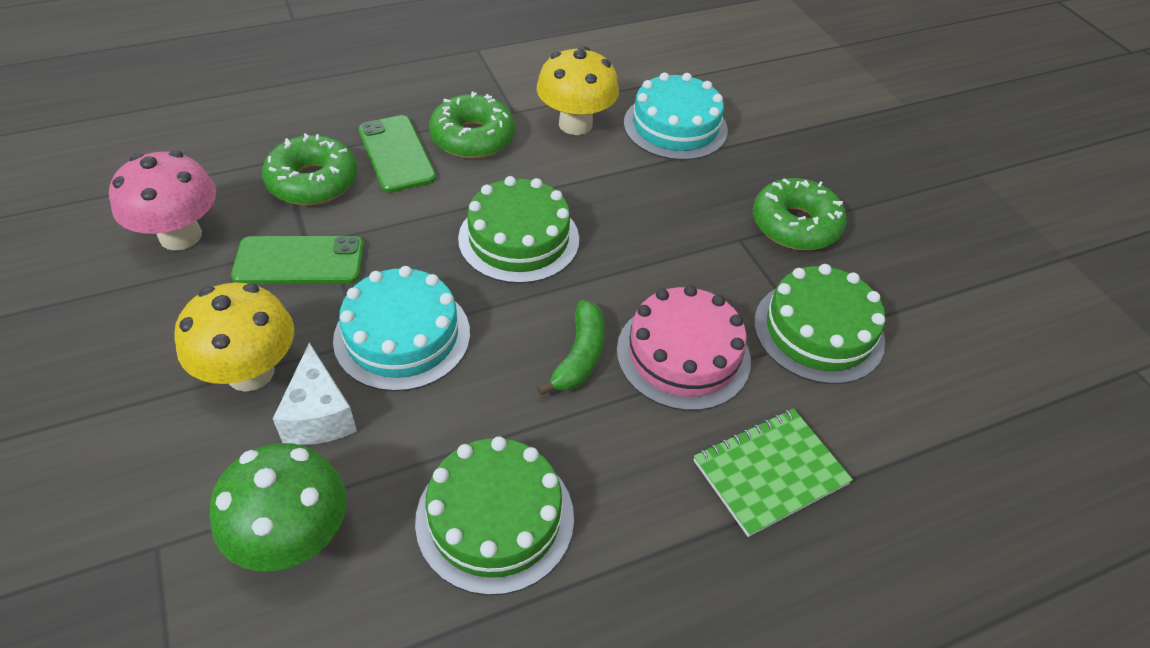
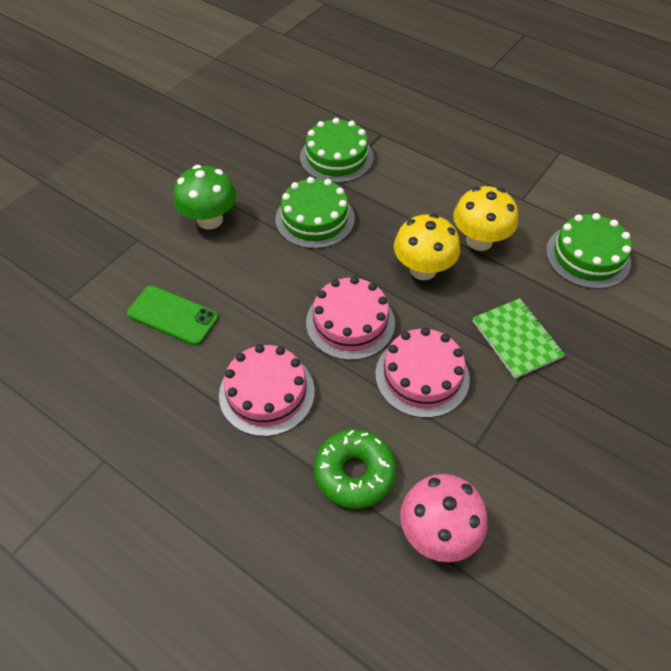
green banana: [537,300,605,396] = 1 -> none = 0
green donut: [262,133,357,205] [429,92,515,159] [753,178,847,250] = 3 -> [314,429,396,509] = 1
green phone: [231,236,364,284] [358,115,436,193] = 2 -> [127,286,218,346] = 1
pink cake: [617,285,751,411] = 1 -> [219,344,315,436] [306,276,395,360] [375,327,470,418] = 3
turquoise cake: [333,266,470,392] [624,72,728,160] = 2 -> none = 0
white cheese: [273,343,357,445] = 1 -> none = 0

